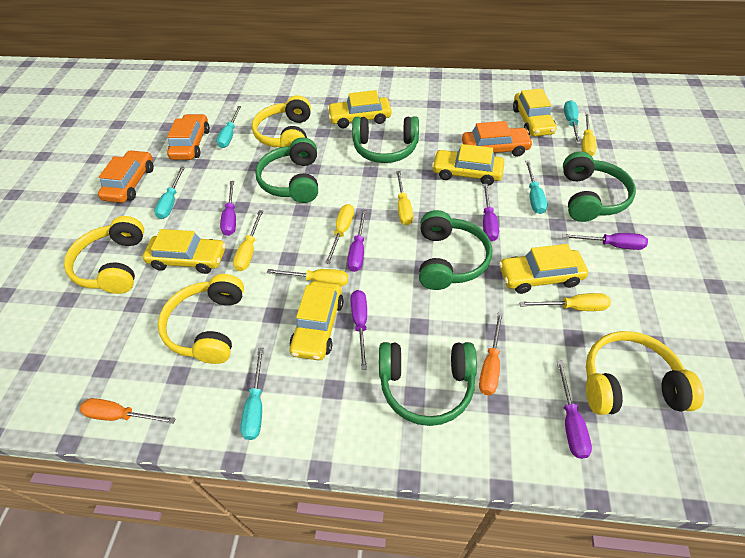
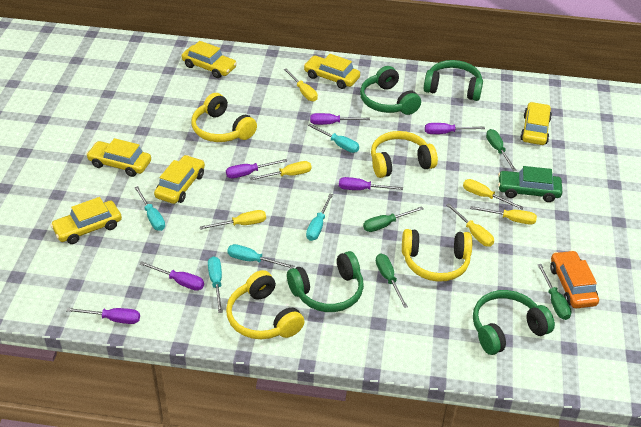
green car: none = 0 -> [498,166,562,202] = 1
green headphones: [255,137,318,203] [352,116,419,163] [379,342,477,426] [419,210,492,290] [563,151,636,222] = 5 -> [287,251,364,312] [360,66,421,115] [424,60,483,101] [473,290,555,355] = 4
green screwdriver: none = 0 -> [363,206,424,232] [376,254,408,308] [486,129,517,171] [537,264,572,320] = 4
orange car: [98,150,154,203] [167,114,210,160] [462,121,533,157] = 3 -> [550,250,599,308] = 1
orange screwdriver: [80,398,176,424] [479,312,503,395] = 2 -> none = 0

